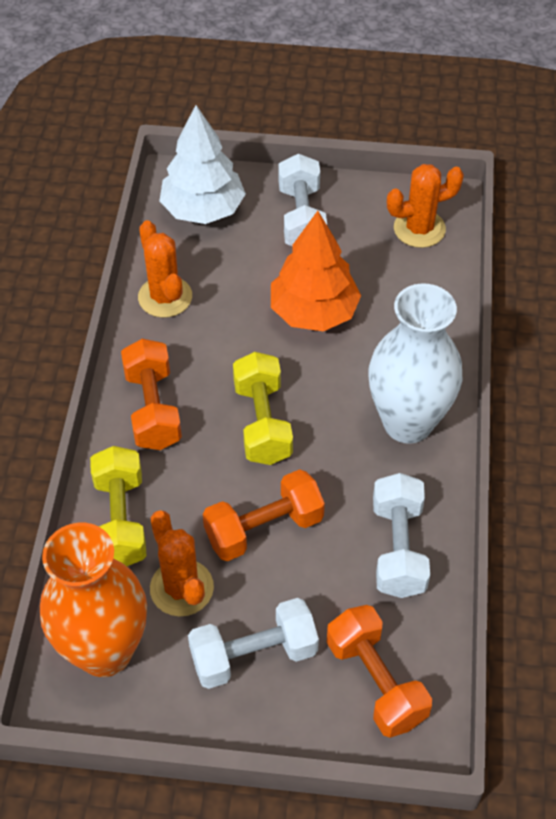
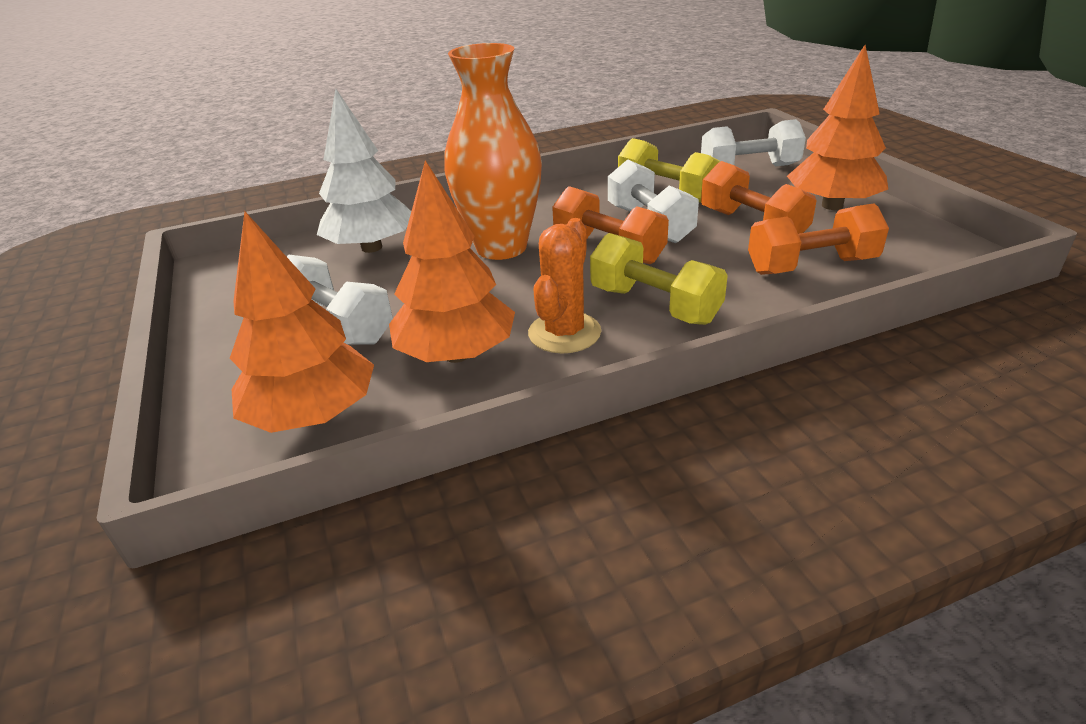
orange cactus: [138,220,192,318] [150,510,214,617] [387,164,464,248] = 3 -> [528,218,601,353] = 1
orange tree: [271,211,361,331] = 1 -> [229,211,374,433] [389,160,515,363] [787,45,888,210] = 3
white vase: [368,283,462,444] = 1 -> none = 0

